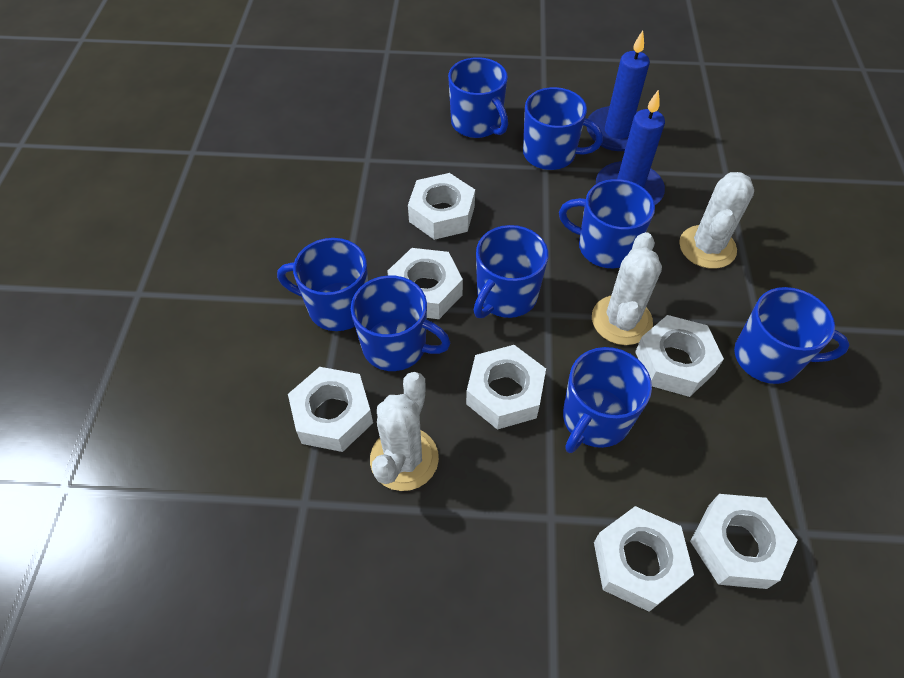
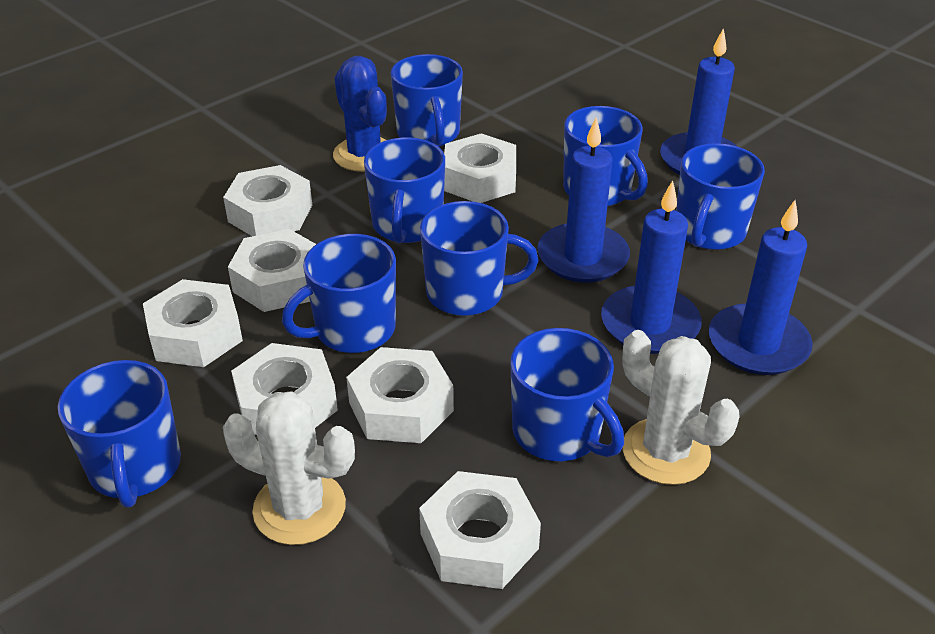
blue cactus: none = 0 -> [333,56,387,172] = 1
blue candle: [586,31,650,151] [596,90,665,205] = 2 -> [537,118,630,283] [601,180,702,354] [660,28,738,175] [709,200,813,375] = 4
white cactus: [370,372,439,491] [592,232,662,345] [679,172,754,269] = 3 -> [223,392,355,545] [622,330,739,485] = 2

